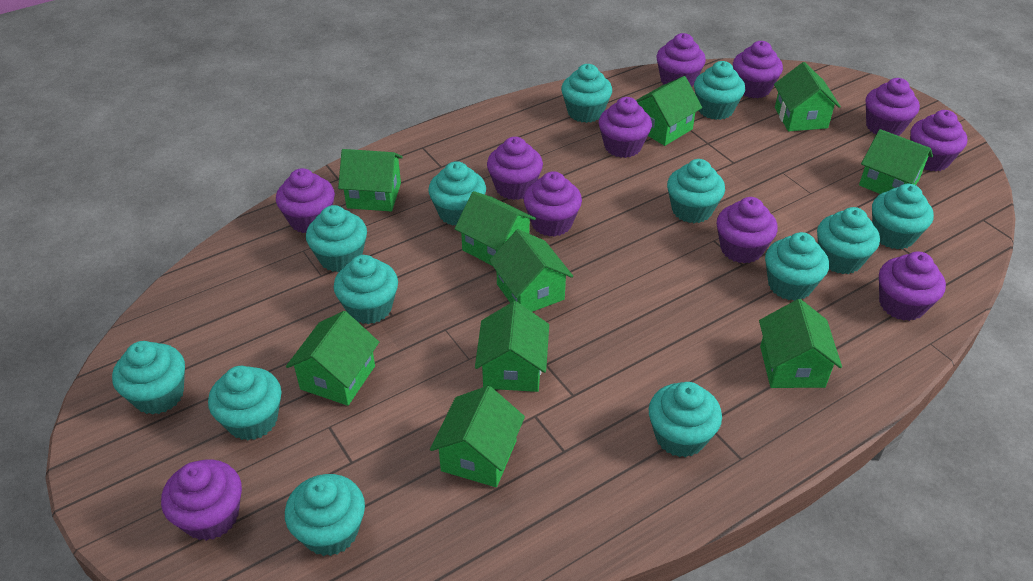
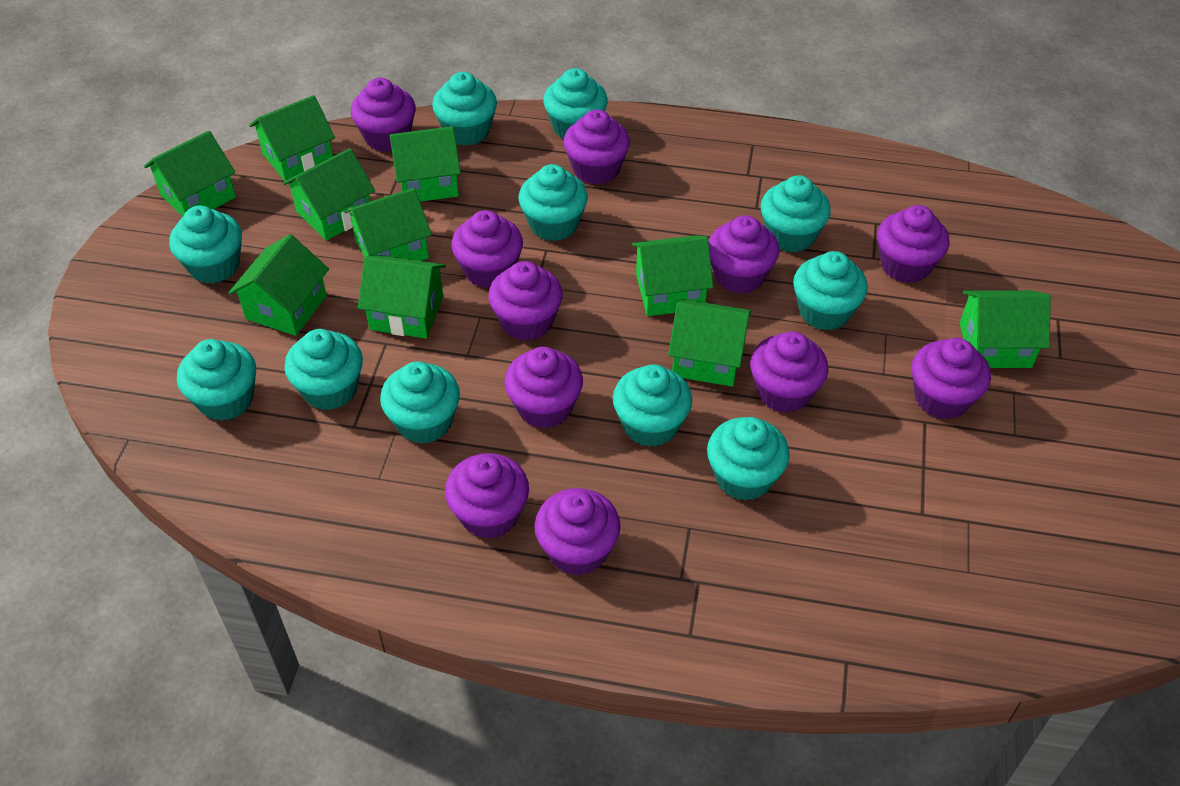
turquoise cupcake: [112,341,185,415] [208,366,282,440] [285,474,365,556] [306,205,367,272] [334,255,398,324] [428,161,486,226] [561,64,612,123] [649,382,722,457] [667,159,725,223] [694,61,745,120] [765,232,829,301] [817,207,880,274] [872,184,934,249] = 13 -> [169,206,242,283] [177,339,256,421] [284,329,363,410] [380,361,460,444] [432,72,497,146] [519,164,588,241] [543,68,608,139] [613,364,692,447] [707,417,790,501] [761,175,831,253] [793,251,868,331] = 11

